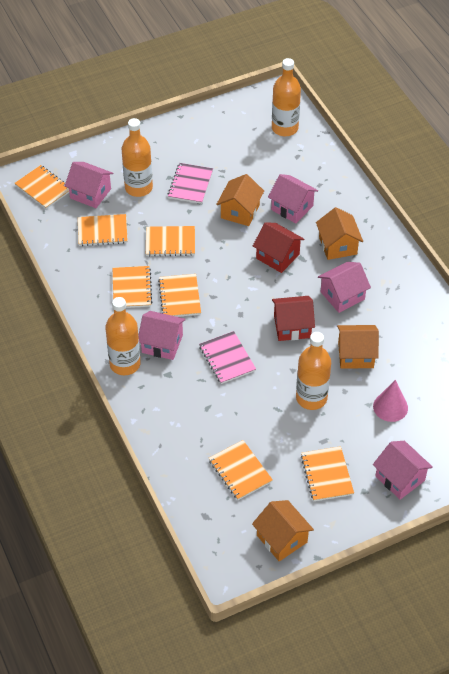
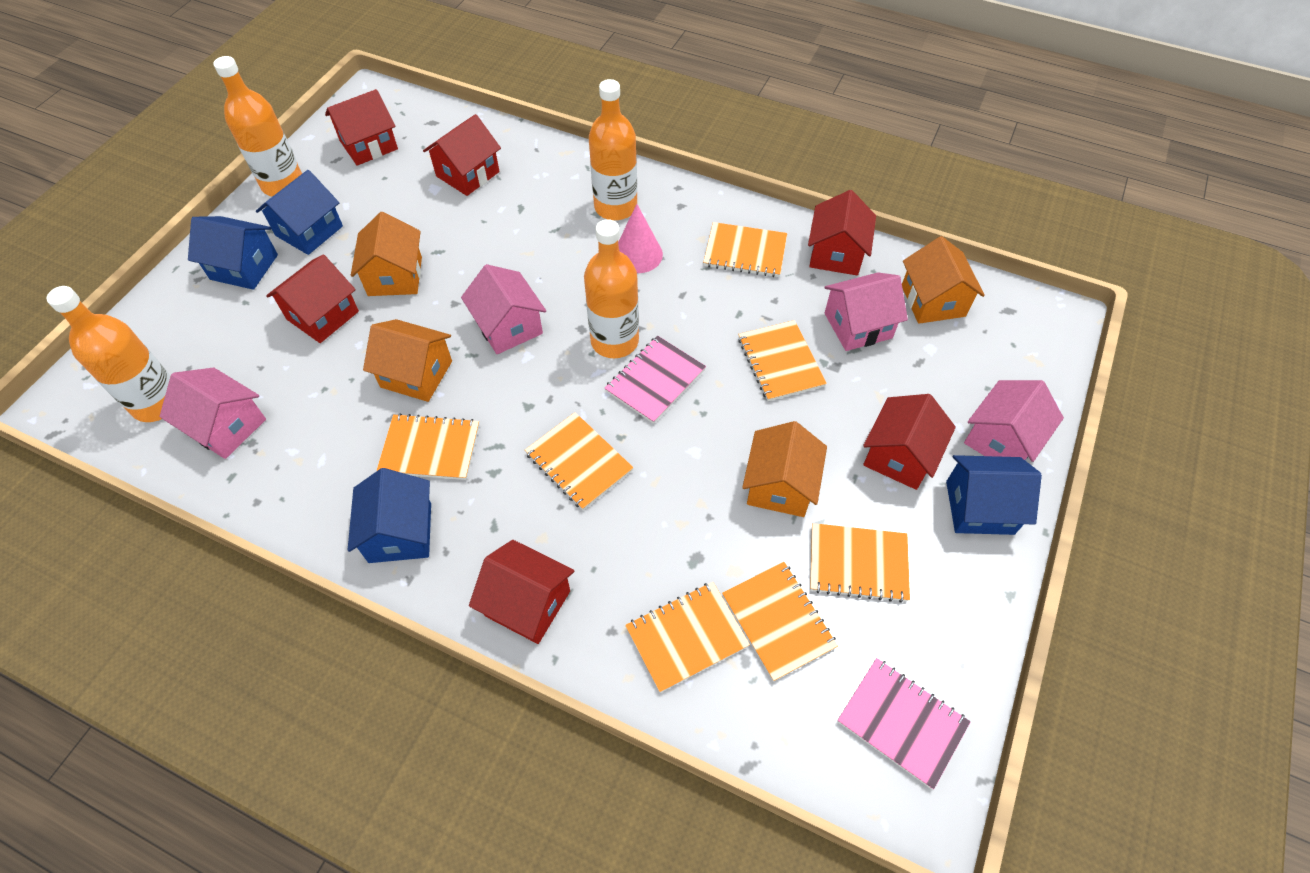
blue house: none = 0 -> [188,216,278,290] [256,170,343,255] [348,468,431,563] [946,455,1042,535] = 4
pink house: [65,162,113,208] [138,311,186,360] [268,174,318,223] [318,262,371,313] [373,441,433,500] = 5 -> [159,367,266,459] [461,264,546,354] [824,272,908,351] [964,380,1064,462] = 4
red house: [253,222,304,273] [272,296,315,341] = 2 -> [266,254,359,343] [325,89,398,166] [423,114,501,196] [469,540,574,644] [808,190,876,275] [863,394,956,490] = 6

